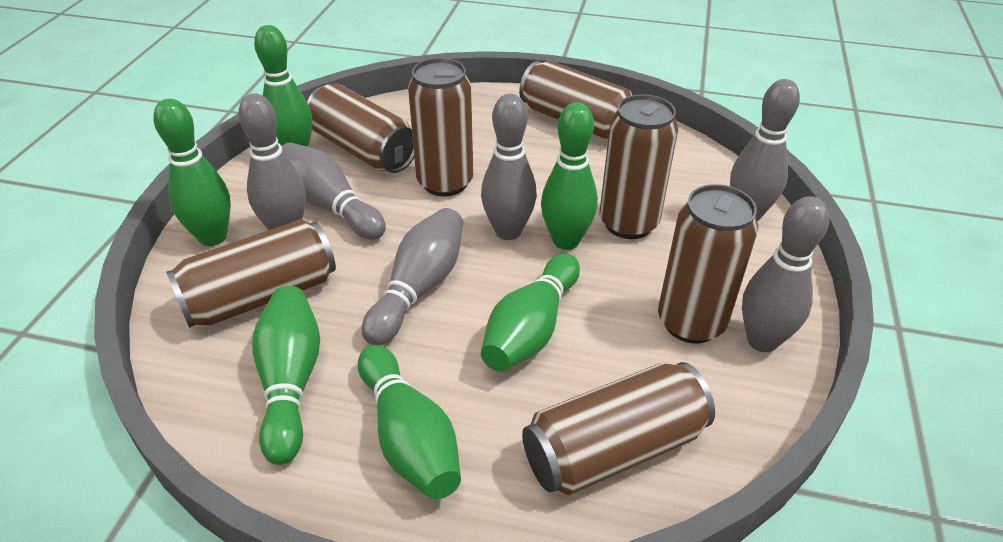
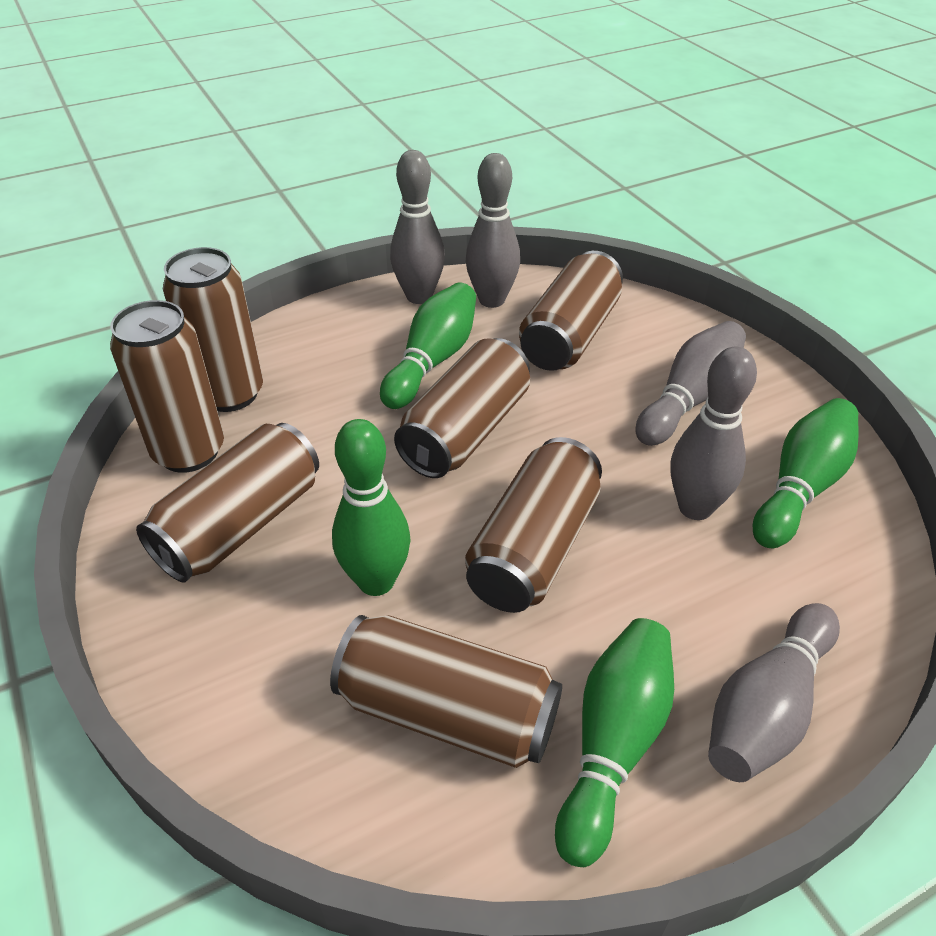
green bowling pin: [153,99,231,246] [252,286,320,465] [254,25,312,147] [358,345,461,500] [481,253,580,371] [541,102,598,250] = 6 -> [332,419,411,596] [380,282,476,409] [555,618,674,867] [753,398,859,548] = 4
grey bowling pin: [238,93,306,230] [282,142,386,240] [362,208,464,346] [481,94,537,240] [730,79,800,222] [742,196,829,352] = 6 -> [390,150,445,304] [466,153,520,308] [635,321,746,446] [670,346,757,520] [708,603,840,782] = 5

